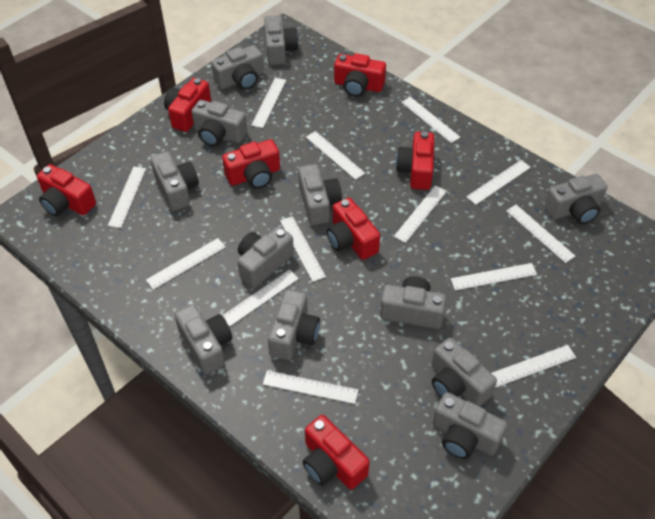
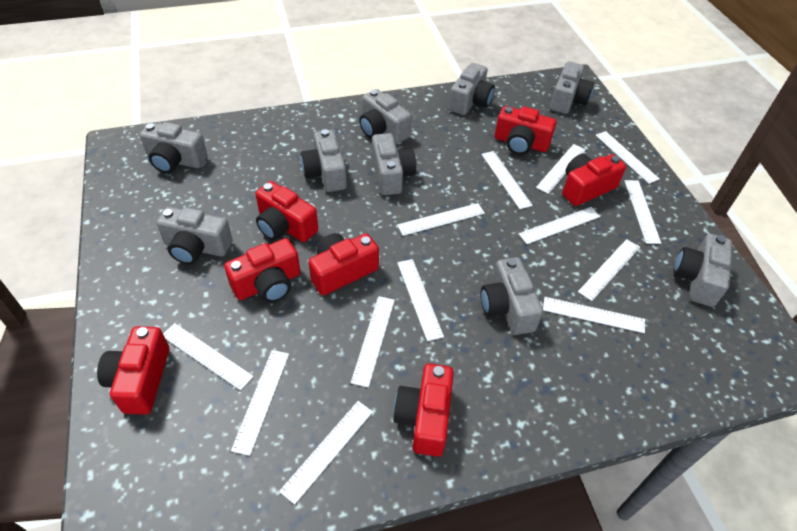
grey camera: [150,151,199,211] [175,304,232,375] [192,100,247,146] [211,45,264,90] [237,226,294,288] [264,15,299,65] [268,289,320,360] [298,164,342,225] [380,276,446,329] [432,338,497,406] [433,392,507,459] [544,174,607,224] = 12 -> [140,122,207,173] [156,207,233,265] [301,129,347,192] [359,89,412,144] [372,133,416,195] [449,63,495,115] [480,257,543,335] [550,62,594,114] [673,234,732,307] = 9

